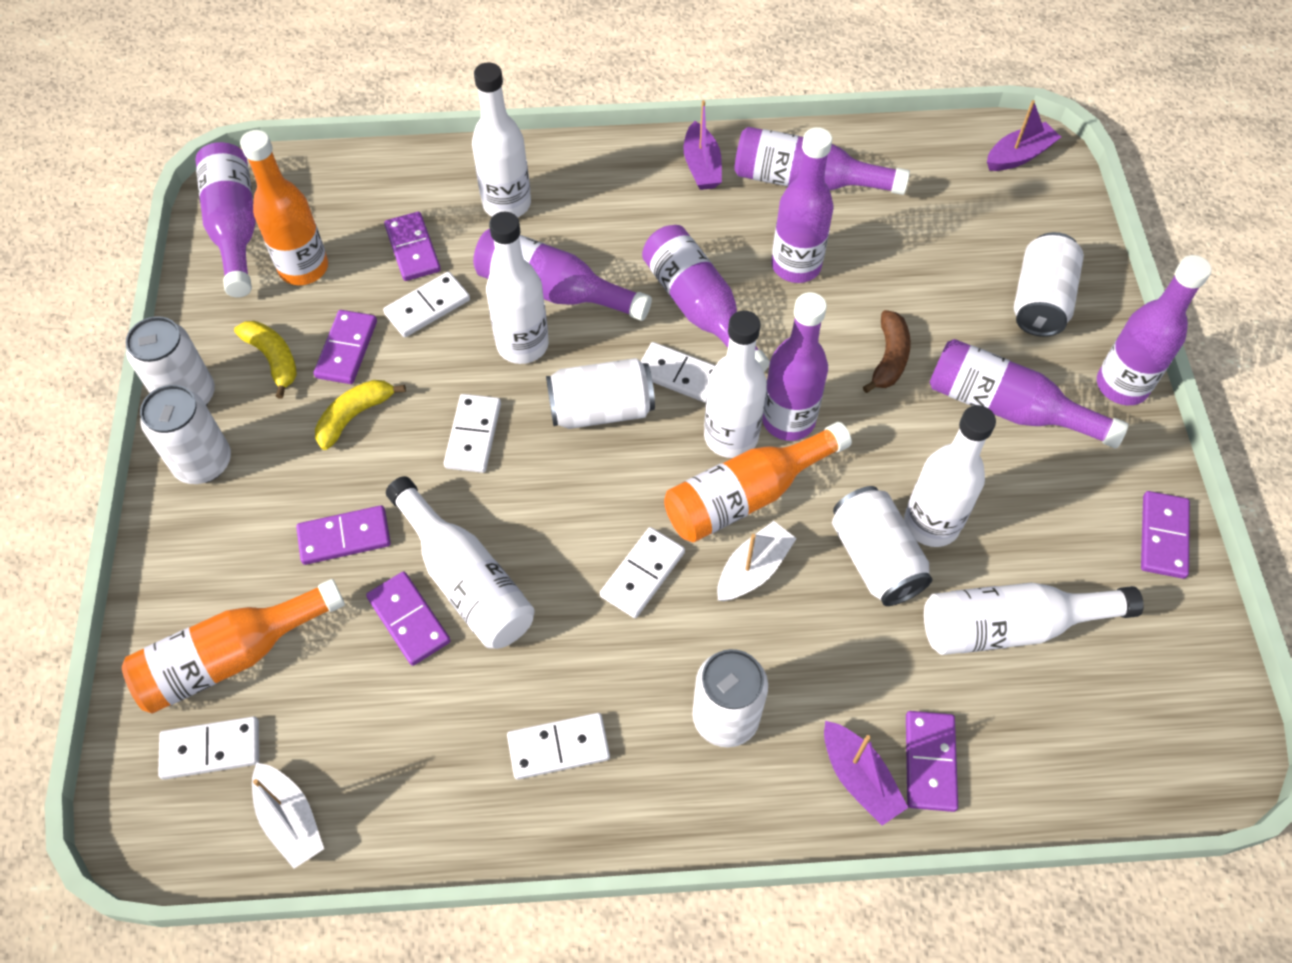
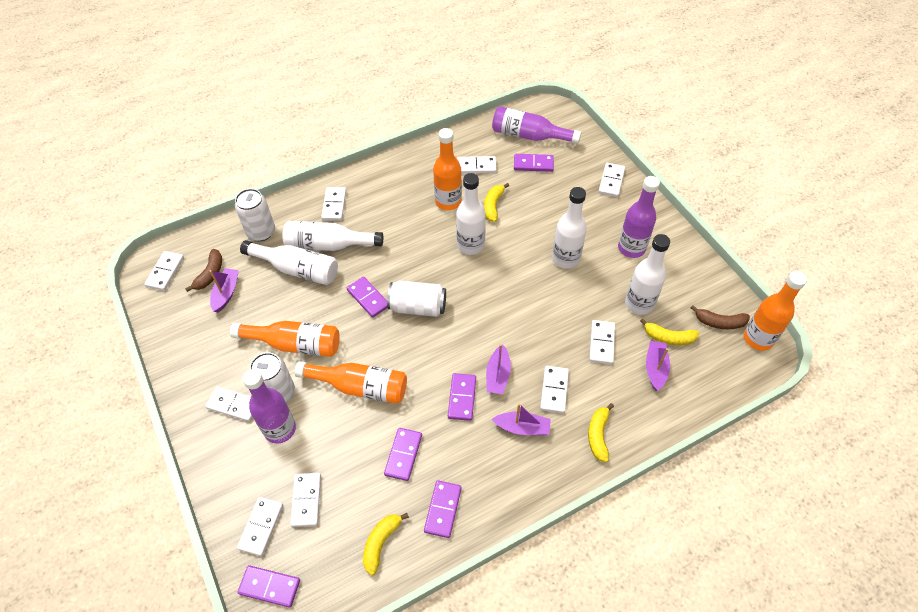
brown banana: [863,310,911,393] = 1 -> [185,249,222,292] [691,305,750,329] = 2
orange bottle: [122,579,345,714] [240,130,328,285] [664,422,852,542] = 3 -> [230,321,340,357] [295,361,407,404] [433,128,462,210] [744,271,807,351] = 4
purple boat: [683,100,722,190] [824,721,908,826] [987,100,1061,171] = 3 -> [209,268,239,312] [486,344,511,394] [492,403,551,435] [646,341,670,391] = 4
purple bottle: [195,142,256,297] [473,228,652,321] [642,225,770,372] [734,127,910,195] [762,292,828,441] [772,127,833,283] [929,339,1128,448] [1097,255,1212,405] = 8 -> [242,369,296,444] [492,106,581,144] [618,176,660,258] = 3
white boat: [252,762,324,869] [717,521,797,601] = 2 -> none = 0
white bottle: [386,476,535,649] [472,62,531,217] [486,212,549,364] [704,310,767,458] [904,405,996,547] [924,583,1144,655] = 6 -> [240,240,338,285] [282,221,383,251] [456,173,486,255] [552,187,587,269] [625,234,670,315] = 5
white can: [126,316,215,405] [140,385,231,484] [546,358,655,429] [692,649,768,747] [832,486,932,606] [1014,232,1084,337] = 6 -> [235,189,275,241] [250,352,295,404] [387,280,446,317] = 3
white domino: [158,716,259,780] [383,272,470,337] [444,394,501,473] [507,713,610,780] [600,527,685,618] [640,342,715,403] = 6 -> [144,251,184,291] [205,386,252,422] [237,497,283,556] [290,473,321,527] [321,187,346,221] [457,156,497,174] [540,366,569,413] [589,320,615,364] [598,163,625,197] = 9
yellow banana: [234,321,297,399] [315,380,406,450] = 2 -> [363,513,409,576] [484,183,509,222] [588,403,614,462] [640,318,699,345] = 4

